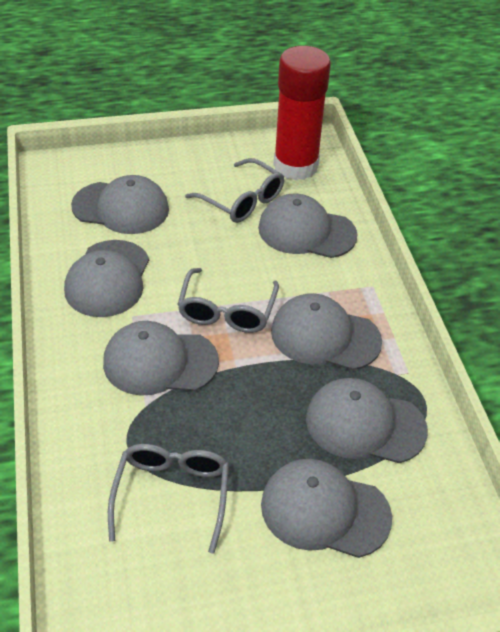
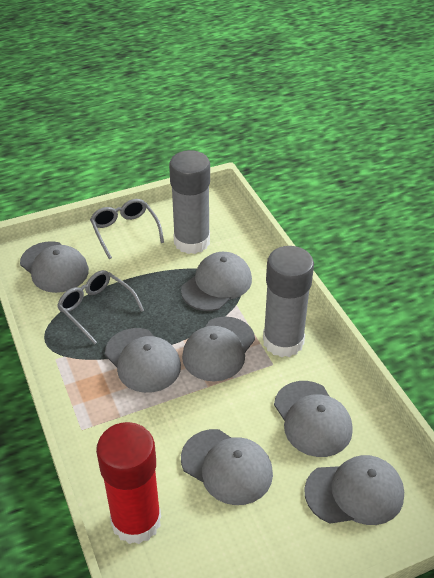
grey glasses: [108,444,229,554] [177,268,279,333] [185,158,284,223] = 3 -> [57,270,144,345] [90,199,164,259] = 2
grey glue stick: none = 0 -> [169,150,210,254] [263,246,314,357] = 2

